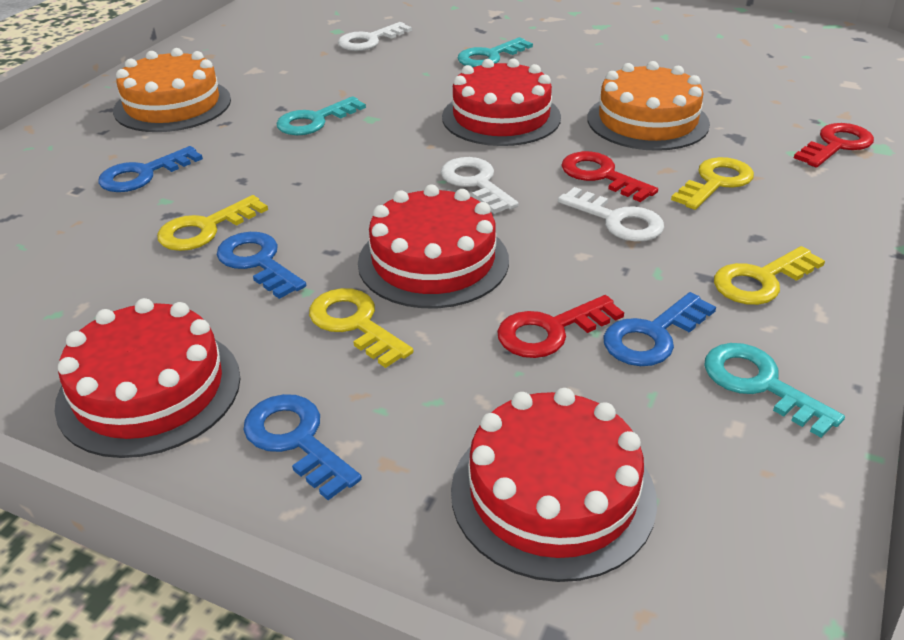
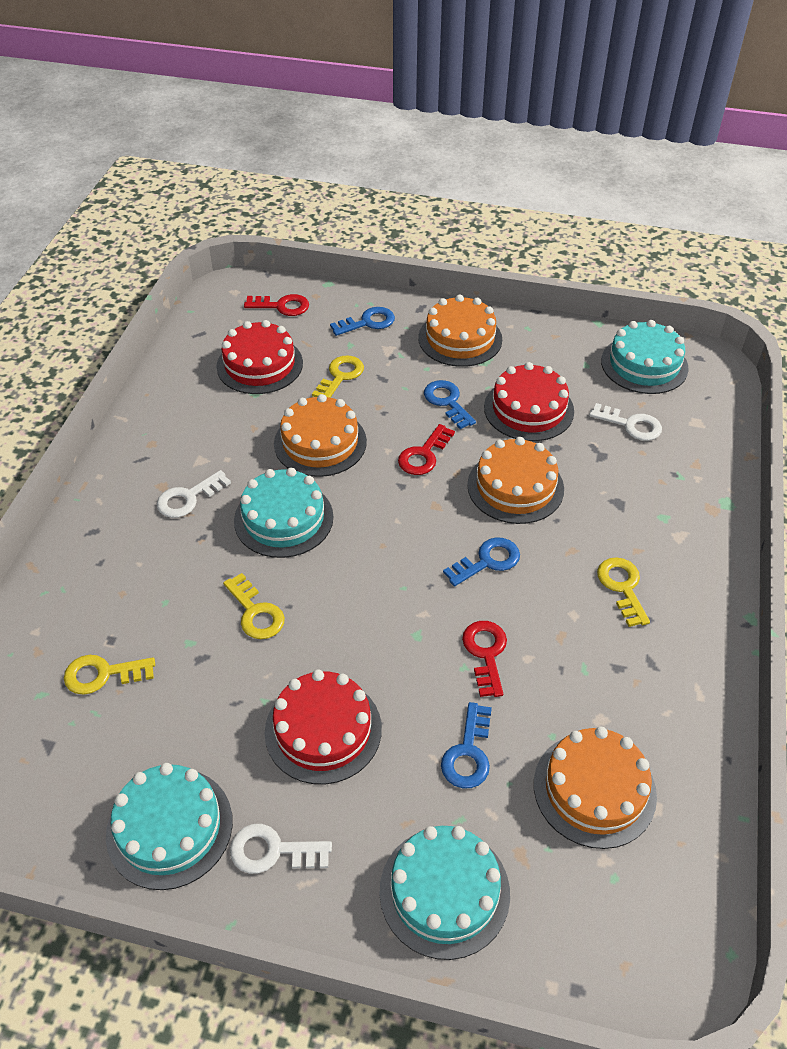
orange cake: [113,48,231,132] [587,61,710,151] = 2 -> [274,394,367,477] [418,294,502,367] [467,437,564,524] [534,727,657,849] = 4
red cake: [55,298,240,458] [358,184,509,308] [442,58,561,146] [451,388,657,582] = 4 -> [216,320,303,394] [265,670,382,784] [484,362,574,441] = 3
turquoise cake: none = 0 -> [106,763,233,890] [234,468,333,558] [379,826,510,960] [601,320,689,394] = 4
turquoise key: [276,96,366,135] [458,37,533,67] [704,343,845,438] = 3 -> none = 0

